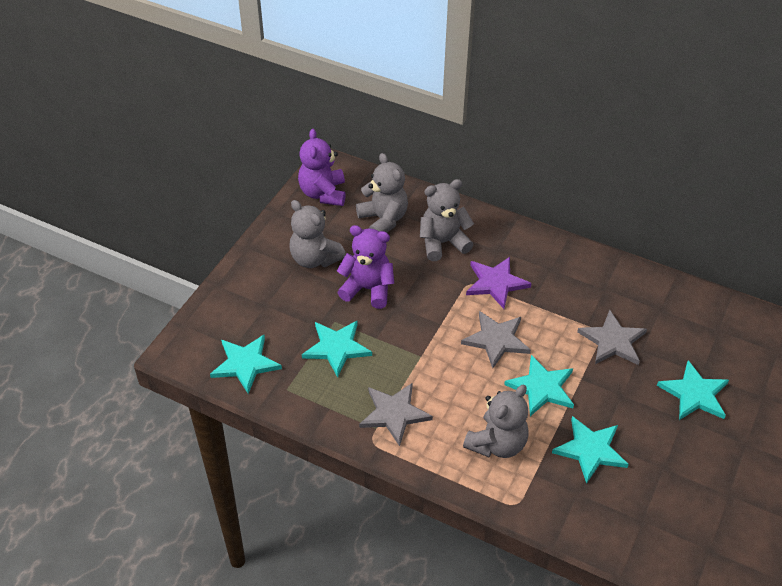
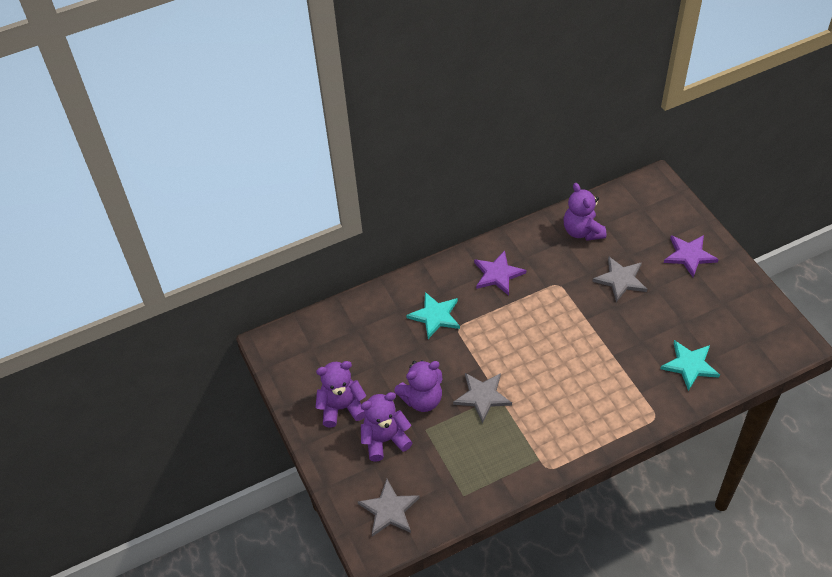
grey teddy bear: [290,200,346,268] [356,153,408,233] [420,179,474,261] [463,385,529,458] = 4 -> none = 0
purple star: [466,257,532,309] = 1 -> [474,250,526,295] [664,235,719,277] = 2
purple teddy bear: [298,129,346,206] [337,225,394,309] = 2 -> [315,361,367,427] [361,392,413,462] [394,360,442,412] [564,183,606,241] = 4
turquoise star: [210,335,282,394] [302,321,372,377] [504,355,574,416] [552,416,629,484] [657,360,729,420] = 5 -> [406,292,460,339] [660,340,720,391] = 2

